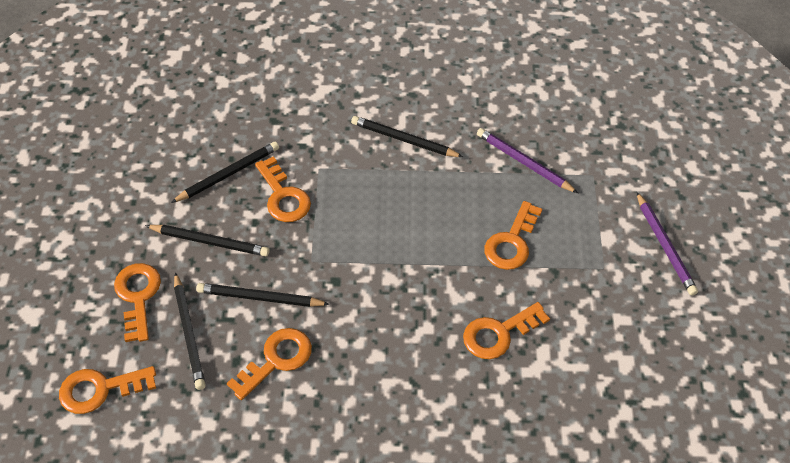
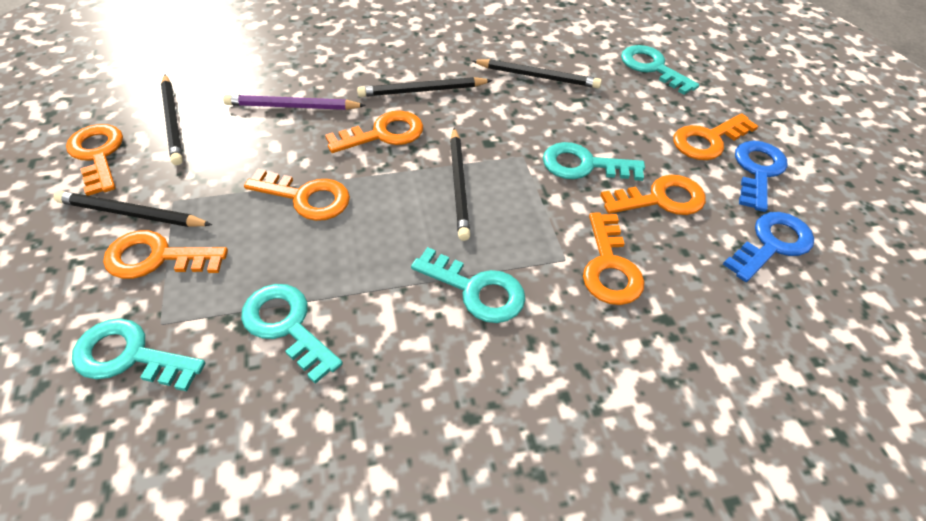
blue key: none = 0 -> [723,212,814,282] [735,141,788,212] = 2
orange key: [59,366,156,414] [114,263,161,342] [227,328,312,400] [255,156,311,222] [463,302,550,359] [484,201,542,270] = 6 -> [66,124,123,196] [103,230,228,279] [244,169,350,221] [325,111,423,153] [583,212,645,305] [600,175,706,215] [673,113,758,160] = 7
purple pencil: [477,128,578,193] [636,192,698,296] = 2 -> [223,94,366,110] = 1
turquoise key: none = 0 -> [72,319,205,391] [241,284,343,384] [411,247,525,323] [543,142,645,181] [621,45,699,95] = 5

